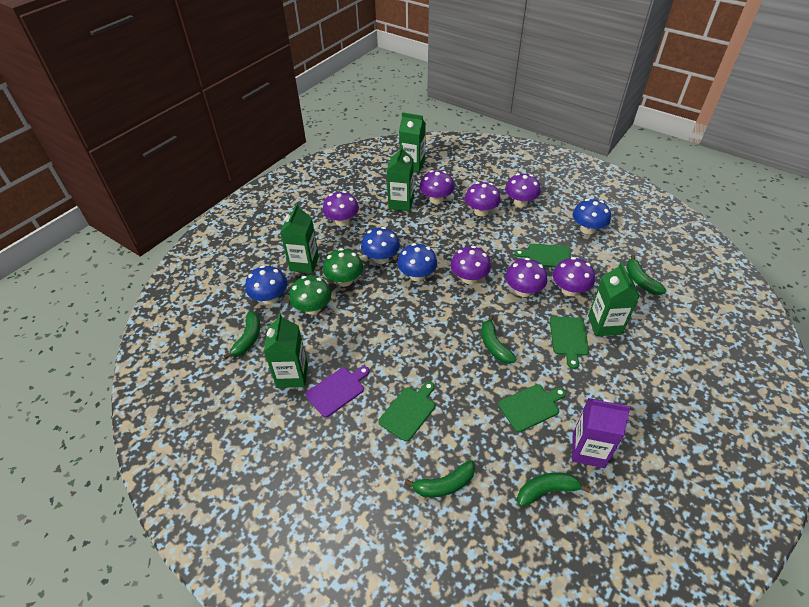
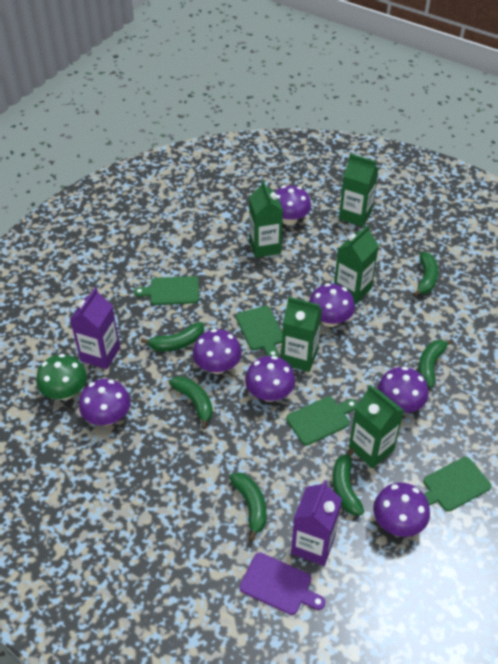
blue mushroom: [245,265,287,304] [361,227,400,264] [397,243,437,281] [573,199,611,235] = 4 -> none = 0
green banana: [224,312,260,359] [404,460,475,497] [481,315,516,364] [517,472,591,507] [626,254,666,295] = 5 -> [141,322,204,351] [169,376,213,429] [229,472,267,541] [333,448,364,515] [412,252,438,297] [418,339,454,388] = 6
green mushroom: [289,276,331,315] [323,248,363,287] = 2 -> [36,354,87,400] = 1
purple carton: [572,398,631,468] = 1 -> [70,287,120,369] [291,480,342,566] = 2

